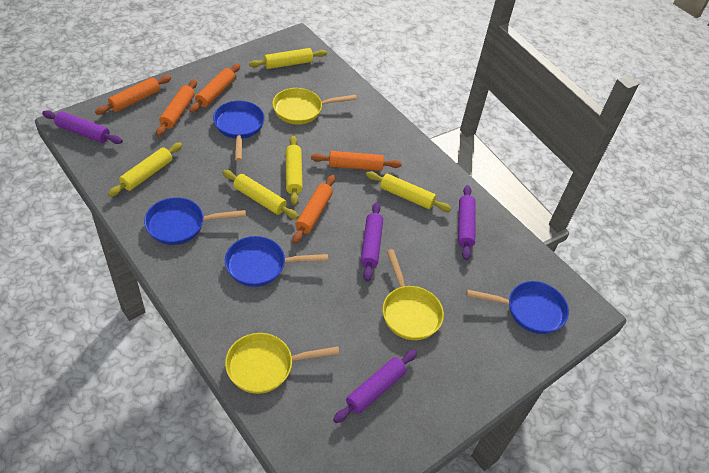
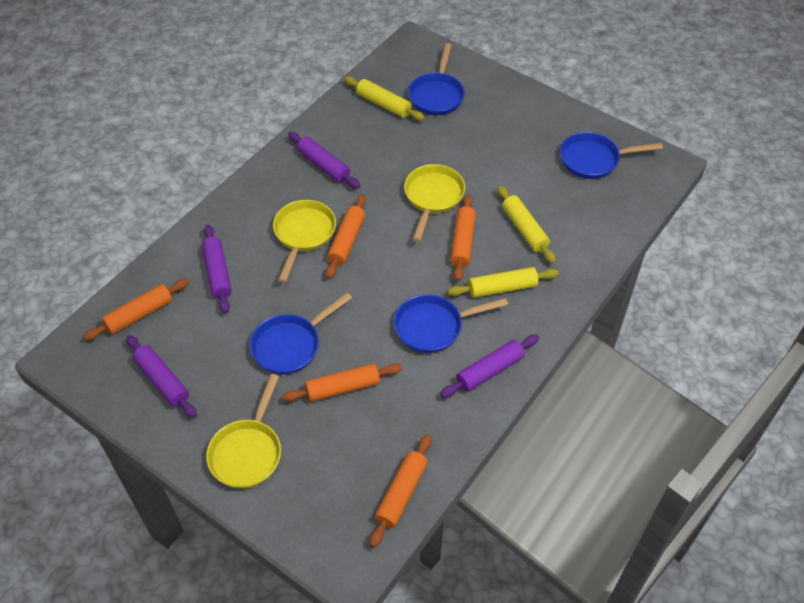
yellow rolling pin: [108,142,182,197] [222,170,299,219] [249,48,327,69] [286,136,303,205] [366,171,451,212] = 5 -> [344,76,425,121] [448,267,559,298] [497,185,556,263] = 3

